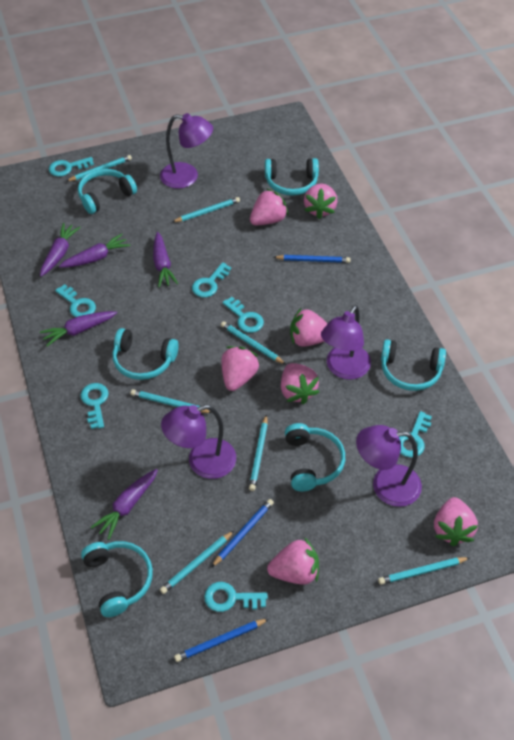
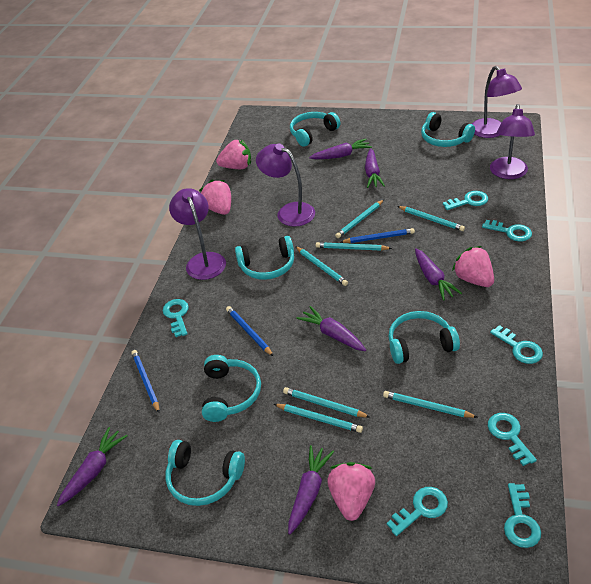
pink strawberry: [221,346,260,391] [250,189,288,225] [267,537,319,585] [281,363,319,404] [290,308,328,347] [304,184,337,219] [434,497,478,546] = 7 -> [199,180,231,215] [216,139,251,169] [327,462,375,521] [452,246,494,287] = 4
purple carrot: [40,223,81,277] [40,311,117,346] [59,234,131,268] [91,469,158,540] [153,232,178,288] = 5 -> [57,427,127,507] [288,445,334,534] [296,306,366,351] [309,139,372,159] [365,148,385,188] [415,248,462,300] = 6

